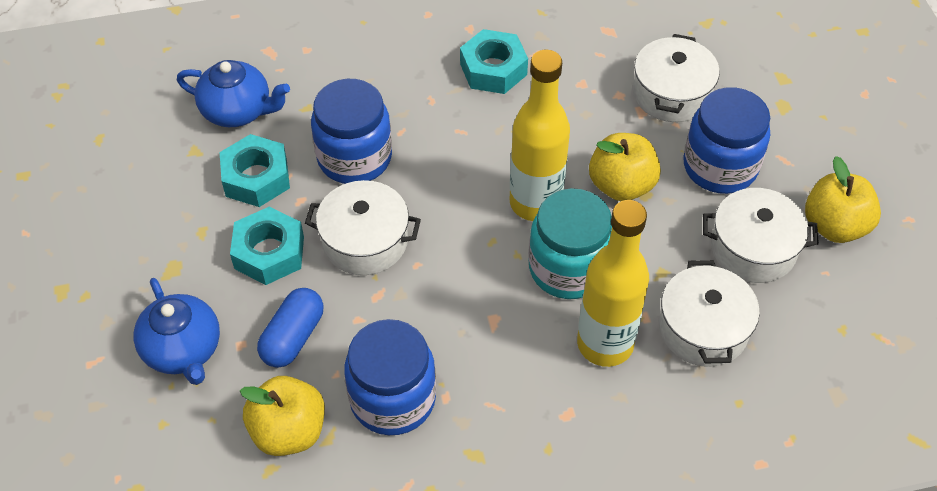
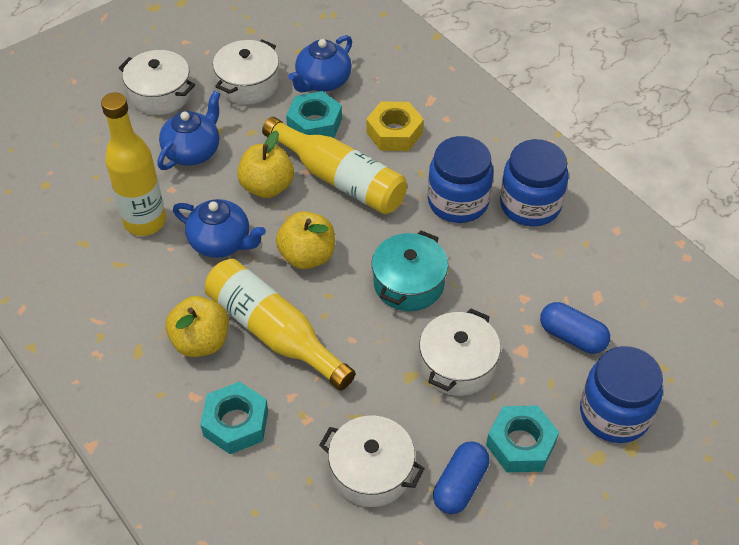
blue capsule: [257,288,324,368] = 1 -> [433,441,489,514] [540,302,610,354] = 2
blue teapot: [133,278,220,385] [177,60,290,127] = 2 -> [157,90,221,170] [173,199,266,258] [288,35,352,92] = 3
turquoise jar: [529,188,612,299] = 1 -> none = 0
turquoise pot: none = 0 -> [372,230,448,311] = 1
yellow bottle: [510,50,570,221] [577,200,649,367] = 2 -> [101,93,166,236] [205,259,355,391] [262,117,407,214] = 3
yellow nut: none = 0 -> [366,102,424,151] = 1

